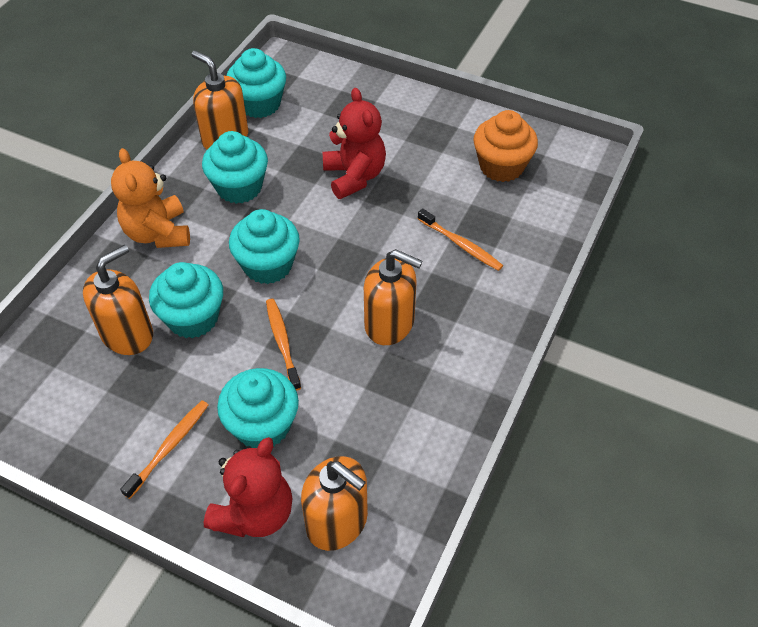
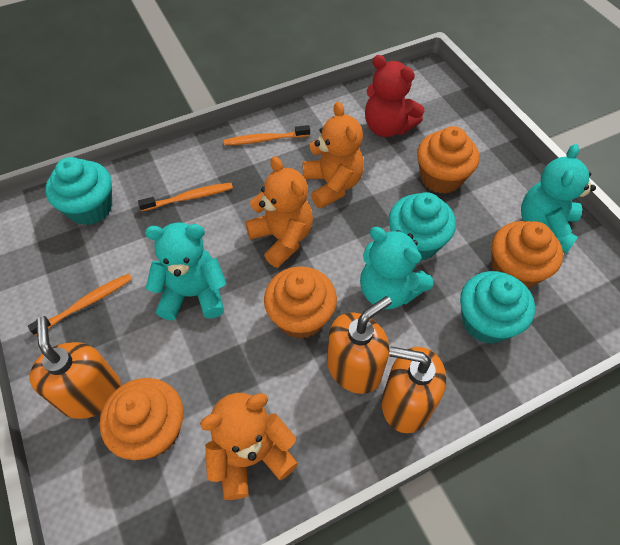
orange cupcake: [473,110,538,182] = 1 -> [100,378,183,460] [264,266,337,339] [417,126,479,194] [492,221,563,289] = 4
orange soap dispenser: [83,245,153,355] [192,51,248,149] [301,456,368,551] [364,249,422,345] = 4 -> [30,317,121,419] [327,296,392,394] [382,347,446,433] = 3
orange teddy bear: [111,148,190,248] = 1 -> [200,393,298,500] [245,156,313,268] [303,102,364,209] = 3
red teddy bear: [204,437,293,538] [323,88,386,199] = 2 -> [365,55,424,137] = 1
turquoise cupcake: [149,262,223,338] [202,131,268,204] [217,368,299,448] [227,48,286,118] [229,209,300,284] = 5 -> [45,157,112,225] [389,192,456,260] [460,271,535,344] = 3
turquoise teddy bear: none = 0 -> [145,222,227,320] [360,227,433,309] [521,144,596,253] = 3

